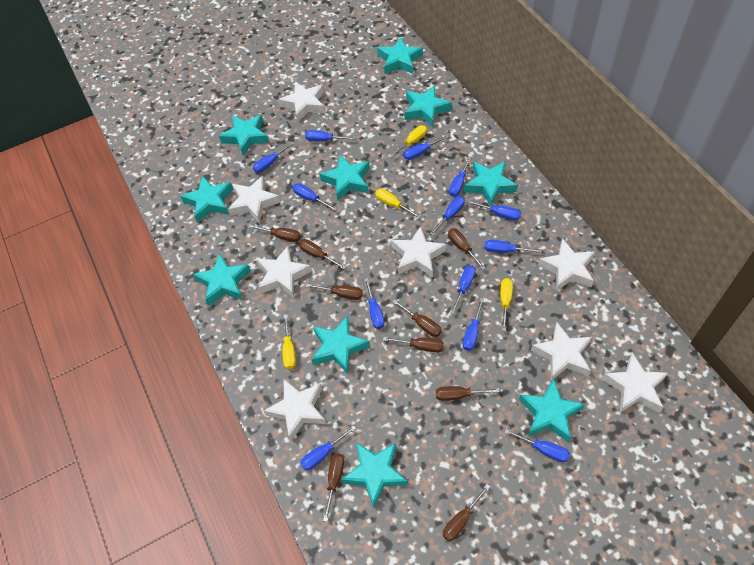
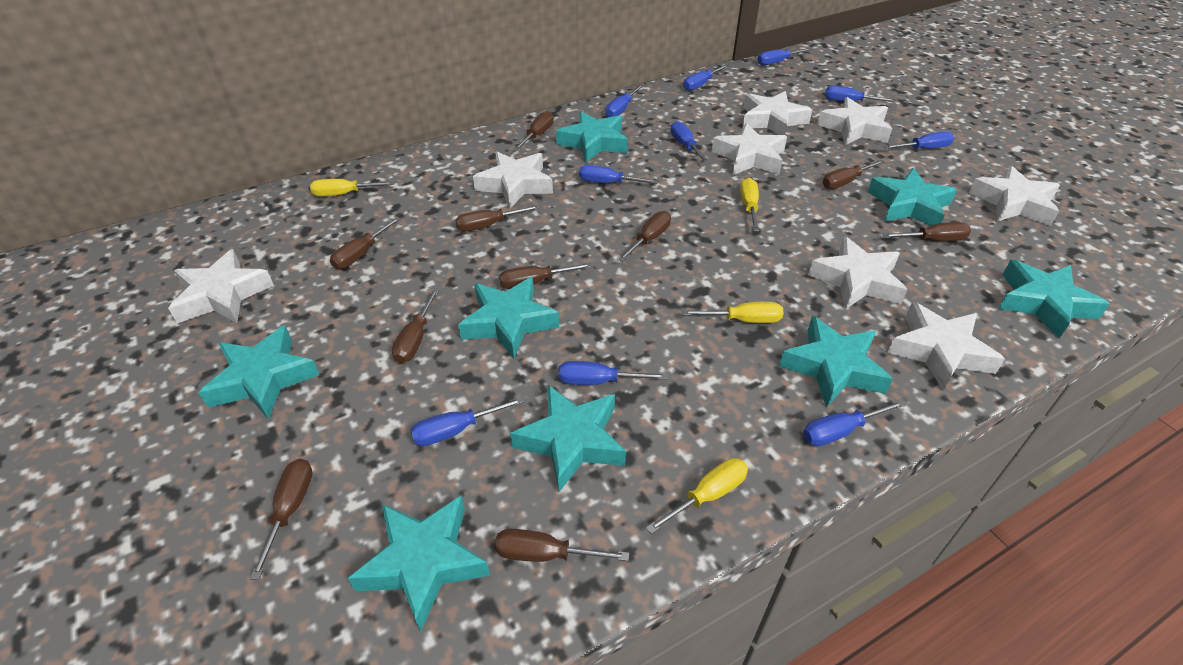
blue screwdriver: [253,142,295,173] [293,183,337,211] [300,425,356,470] [305,130,355,142] [364,278,384,329] [403,135,449,160] [430,196,465,236] [449,156,472,197] [451,265,476,314] [463,298,484,351] [467,200,521,221] [484,240,542,253] [504,429,570,462] = 13 -> [410,397,524,446] [558,361,667,385] [579,165,658,184] [606,85,643,117] [670,121,709,163] [683,64,729,91] [757,48,812,65] [803,400,905,446] [825,86,896,102] [883,131,954,149] = 10
brown screwdriver: [248,224,301,242] [299,239,346,269] [306,284,363,300] [323,454,344,522] [383,337,444,352] [393,299,442,337] [436,386,500,401] [443,484,490,541] [448,228,486,270] = 9 -> [250,459,313,580] [330,217,401,269] [392,289,439,363] [456,205,540,232] [495,529,629,562] [499,262,592,289] [513,111,554,151] [617,211,671,262] [823,160,885,189] [882,222,971,241] = 10
turquoise star: [180,175,233,223] [193,253,251,306] [219,114,269,156] [311,316,370,374] [320,155,370,201] [341,442,408,507] [377,37,423,74] [405,85,452,127] [464,161,518,207] [519,379,585,443] = 10 -> [199,325,319,420] [348,495,490,632] [458,277,559,359] [510,385,626,492] [556,111,628,163] [779,316,893,408] [868,168,957,226] [998,260,1110,338] = 8

